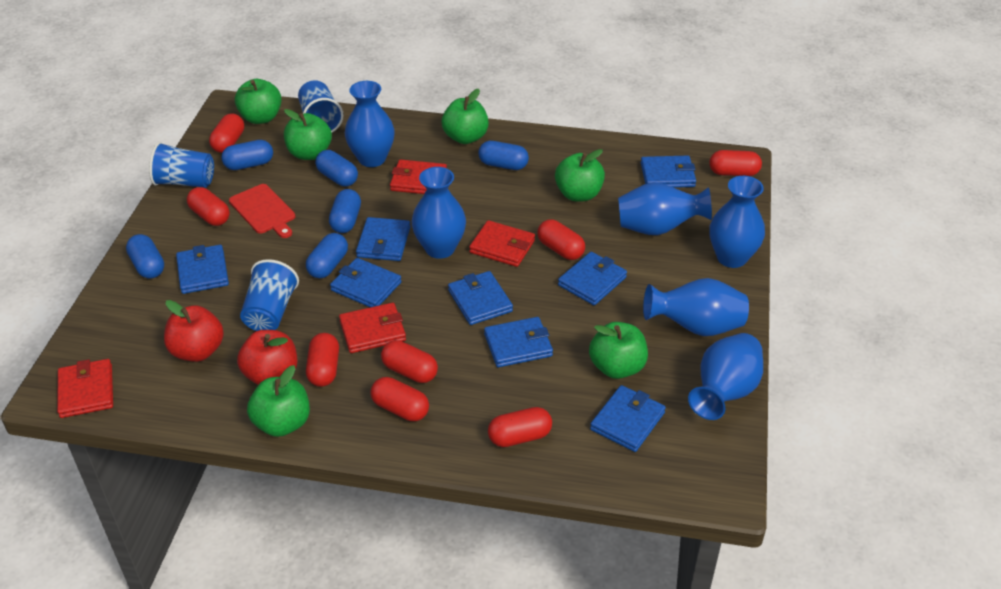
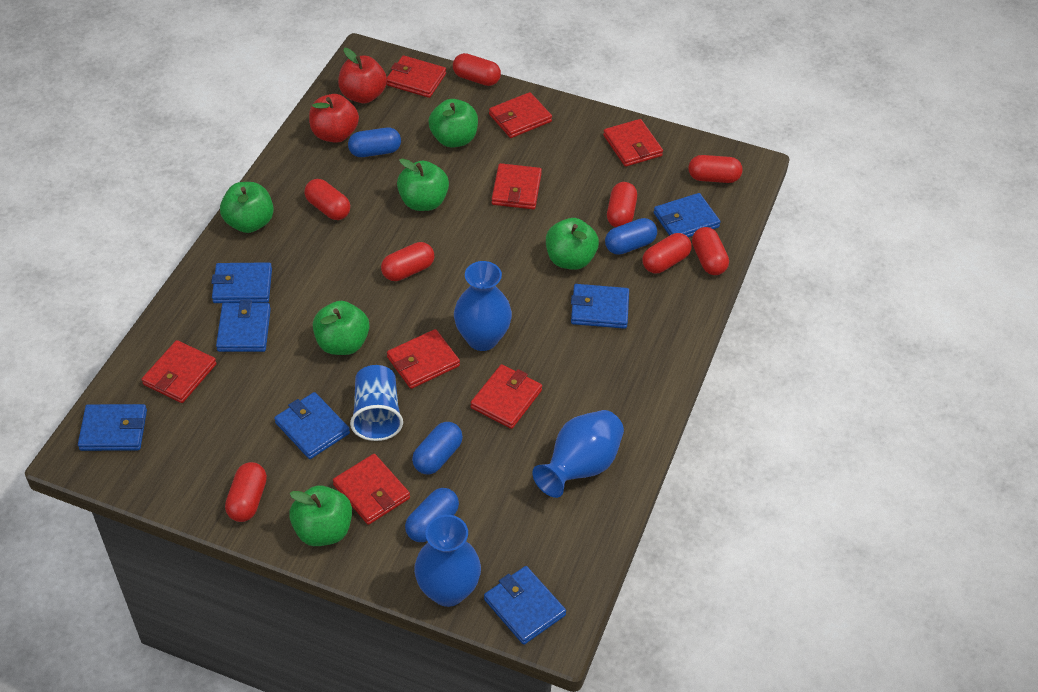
blue capsule: [126,234,164,279] [221,140,273,170] [306,233,348,278] [315,150,358,186] [329,189,361,233] [478,141,529,170] = 6 -> [348,128,401,157] [405,488,459,542] [412,422,463,475] [605,218,657,255] = 4
blue cup: [149,142,214,188] [240,259,299,331] [298,80,344,132] = 3 -> [350,365,403,441] = 1
blue vase: [345,81,395,167] [412,167,466,259] [618,182,712,235] [643,278,749,336] [688,333,763,420] [709,176,765,268] = 6 -> [414,515,481,607] [454,261,512,351] [532,410,624,498] = 3
blue wallet: [176,245,229,294] [330,258,402,307] [356,217,410,261] [448,271,513,325] [484,317,553,367] [558,252,627,305] [590,385,666,452] [641,156,696,188] = 8 -> [78,404,147,451] [211,262,272,303] [216,300,271,352] [274,392,350,459] [484,566,566,645] [571,284,629,329] [654,193,721,237] = 7
red cutting board: [229,184,295,238] = 1 -> none = 0
red wallet: [57,359,113,418] [339,303,406,353] [390,159,447,194] [469,220,535,267] = 4 -> [142,340,217,403] [333,454,410,525] [386,55,446,98] [387,329,460,389] [470,364,542,429] [489,92,552,138] [491,163,542,209] [603,119,663,167] = 8

